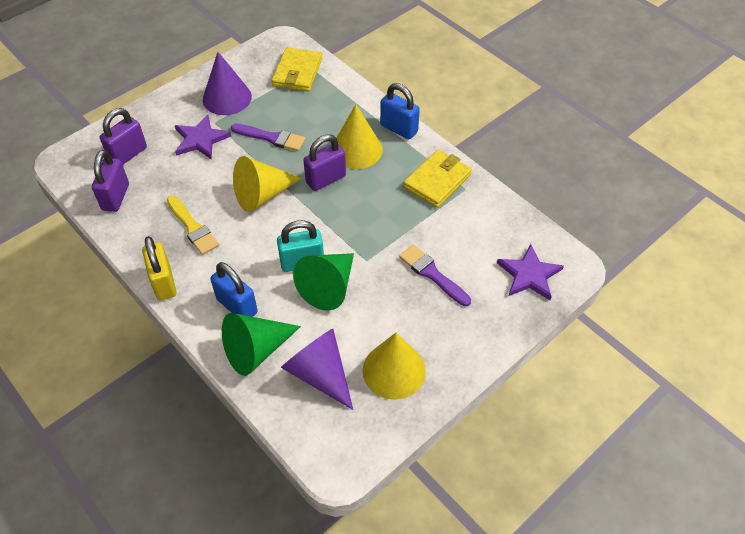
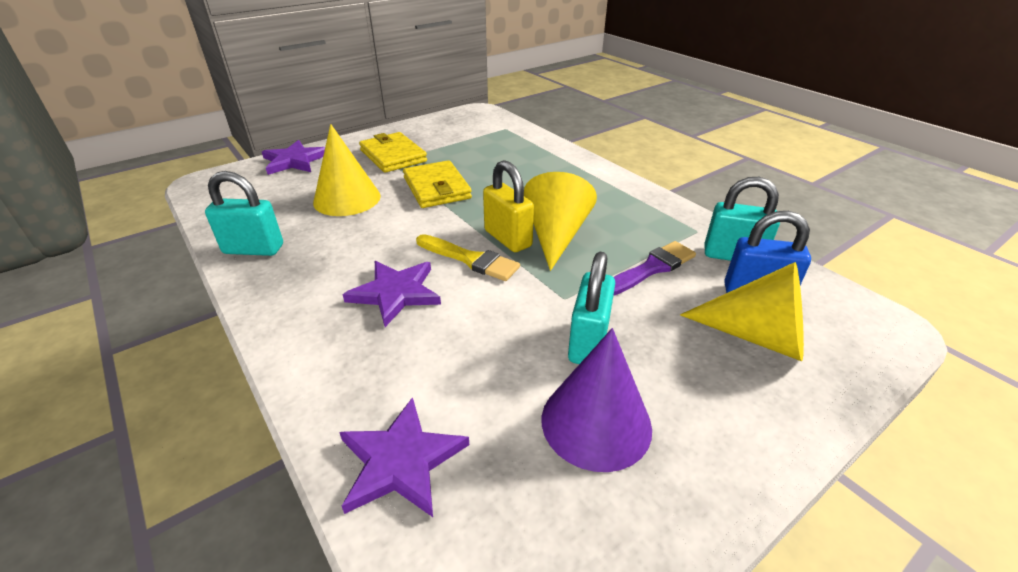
blue padlock: [210,262,258,317] [380,83,420,139] = 2 -> [724,211,811,293] = 1
green cone: [222,313,301,376] [293,253,354,311] = 2 -> none = 0
purple brush: [231,124,305,151] [399,245,471,306] = 2 -> [613,241,696,296] = 1
purple cone: [203,52,252,115] [281,329,353,410] = 2 -> [542,328,652,472] = 1
purple padlock: [92,150,129,212] [100,108,147,165] [303,134,346,191] = 3 -> none = 0
purple star: [175,115,231,160] [497,244,564,300] = 2 -> [262,140,325,175] [339,397,469,517] [342,261,441,327] = 3
turquoise padlock: [277,220,324,272] = 1 -> [205,171,283,256] [568,252,615,364] [705,177,780,261] = 3

